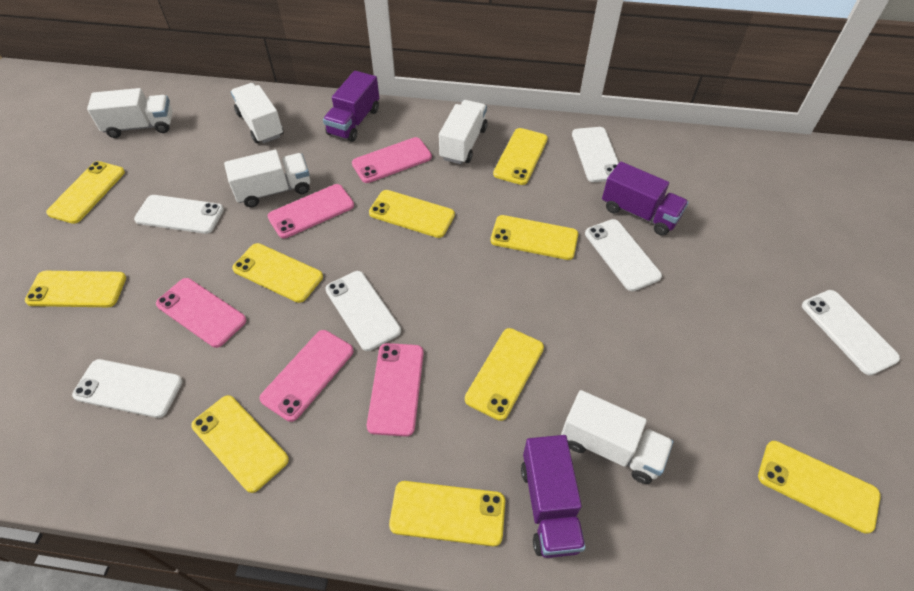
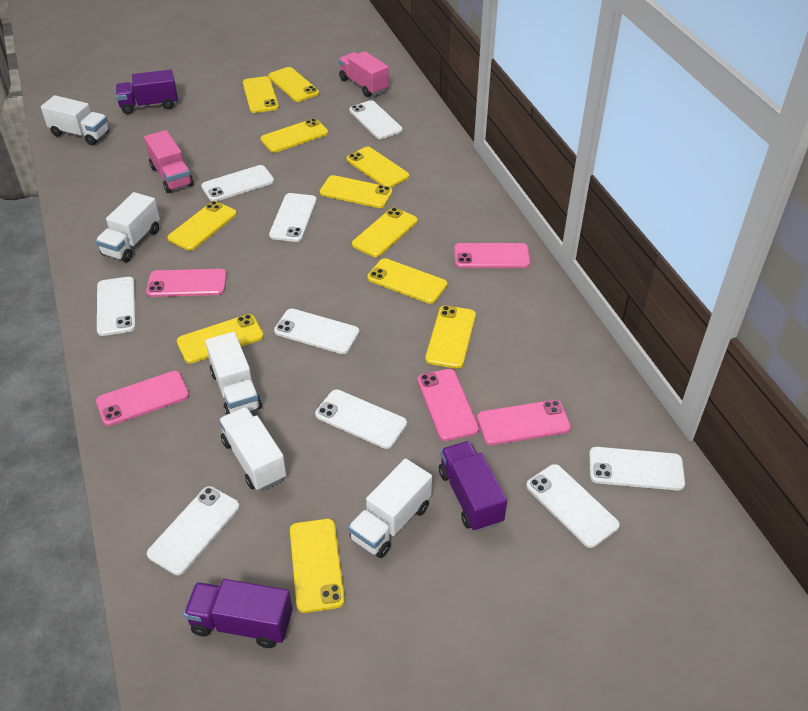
pink truck: none = 0 -> [144,130,194,193] [339,51,389,97] = 2
white phone: [72,359,183,418] [134,195,224,234] [326,271,401,351] [572,127,619,182] [585,219,662,291] [802,290,900,375] = 6 -> [97,277,136,336] [147,486,240,575] [201,165,274,201] [269,193,317,242] [274,309,359,354] [315,389,407,449] [349,100,402,139] [526,464,620,548] [589,447,685,491] = 9
yellow phone: [25,271,126,307] [46,161,125,224] [191,395,289,493] [232,243,323,303] [369,190,455,238] [389,481,505,546] [465,328,544,421] [491,215,578,260] [493,128,548,185] [758,441,881,534] = 10 -> [167,201,237,251] [177,314,264,364] [243,76,279,113] [261,118,328,153] [268,67,319,102] [290,519,345,613] [320,175,393,208] [346,147,409,188] [352,207,418,257] [367,258,447,304] [425,305,476,369] = 11

